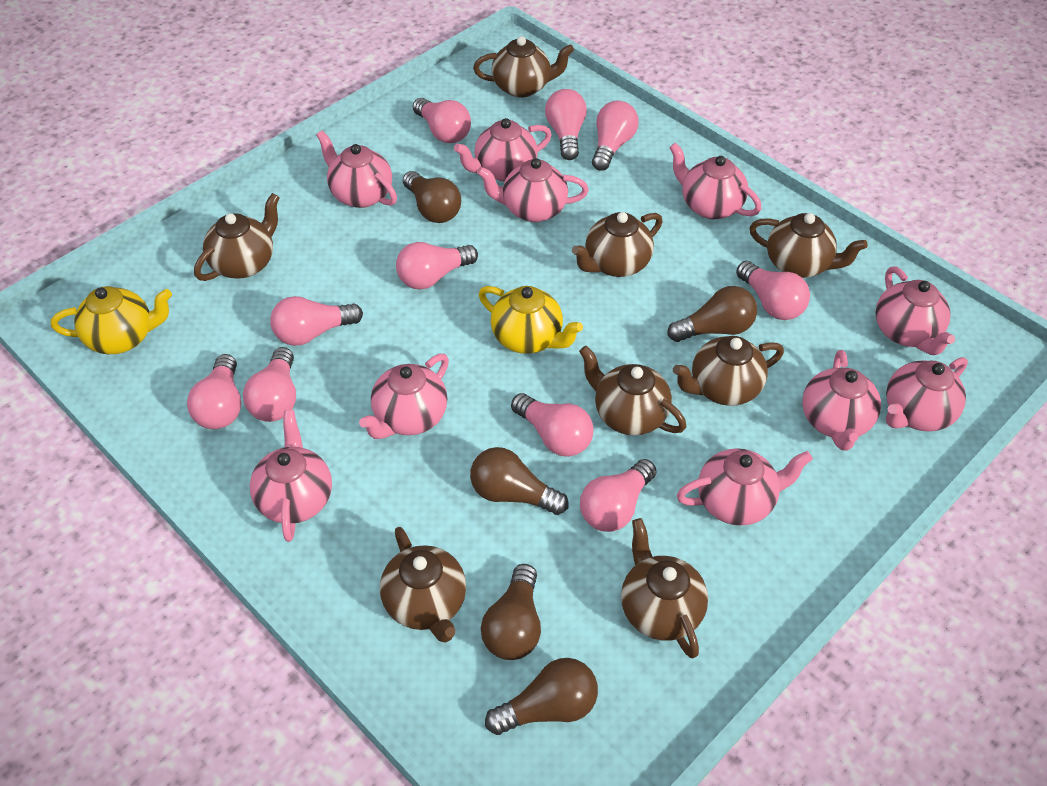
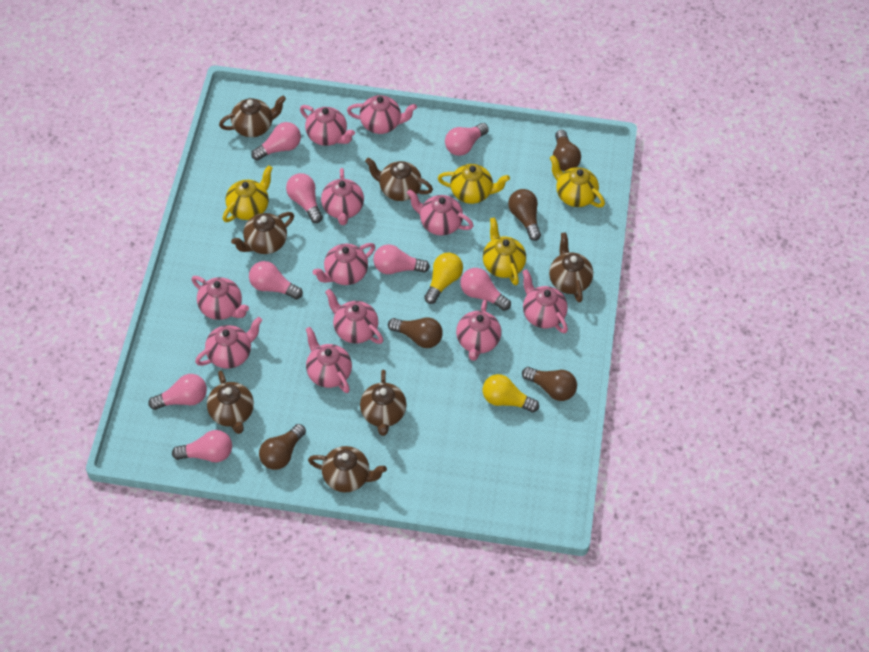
brown teapot: [194,193,280,281] [380,527,466,643] [473,36,574,98] [572,212,662,277] [579,346,686,436] [621,518,708,659] [673,336,784,406] [750,213,868,278] = 8 -> [207,370,254,434] [219,96,286,137] [231,212,294,254] [308,446,387,492] [360,370,407,436] [365,158,433,201] [549,232,593,303] = 7
pink light bulb: [187,354,241,429] [243,347,296,422] [270,296,363,346] [396,242,478,290] [413,98,471,143] [511,393,593,457] [545,89,587,160] [580,459,657,532] [592,101,639,171] [736,261,810,320] = 10 -> [148,374,207,410] [172,430,232,462] [249,261,303,300] [251,122,301,161] [286,173,323,223] [373,244,430,274] [445,123,489,156] [460,268,511,311] = 8
pink teapot: [250,410,332,542] [316,130,397,208] [359,354,449,439] [454,118,552,181] [477,158,589,222] [669,143,761,219] [677,448,813,526] [802,350,881,451] [875,266,955,355] [886,357,968,431] = 10 -> [191,276,249,320] [195,317,262,369] [300,105,355,146] [306,327,352,393] [313,243,375,285] [321,168,364,225] [325,289,383,344] [347,95,417,134] [407,190,474,236] [456,299,501,361] [522,269,568,333] = 11
yellow light bulb: none = 0 -> [424,253,463,304] [483,374,539,413] = 2
yellow teapot: [51,286,172,354] [479,286,583,354] = 2 -> [222,165,273,222] [438,164,510,204] [483,217,526,285] [550,155,605,207] = 4

